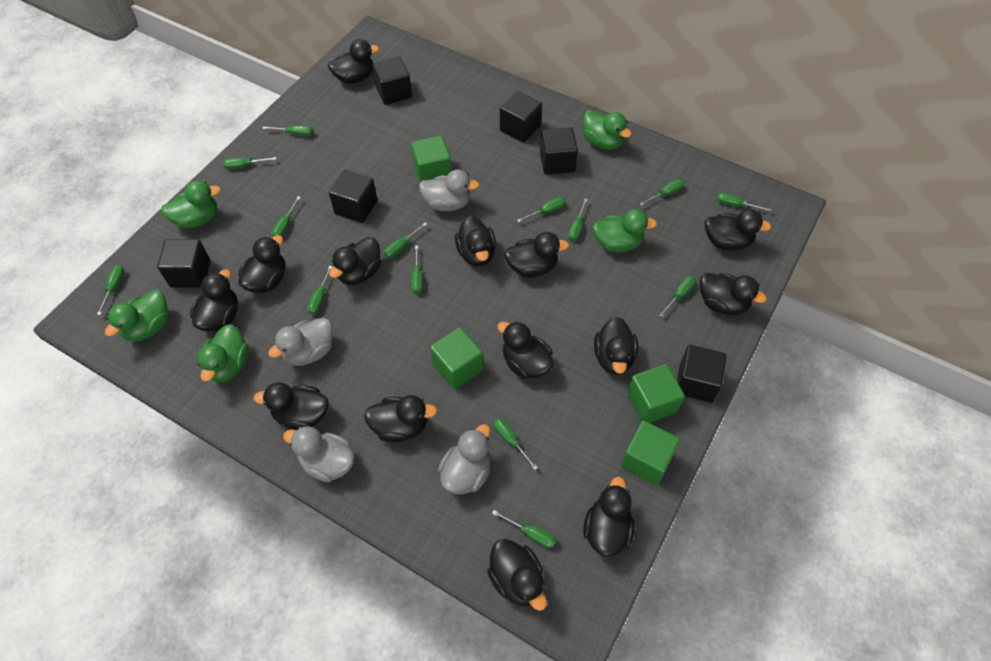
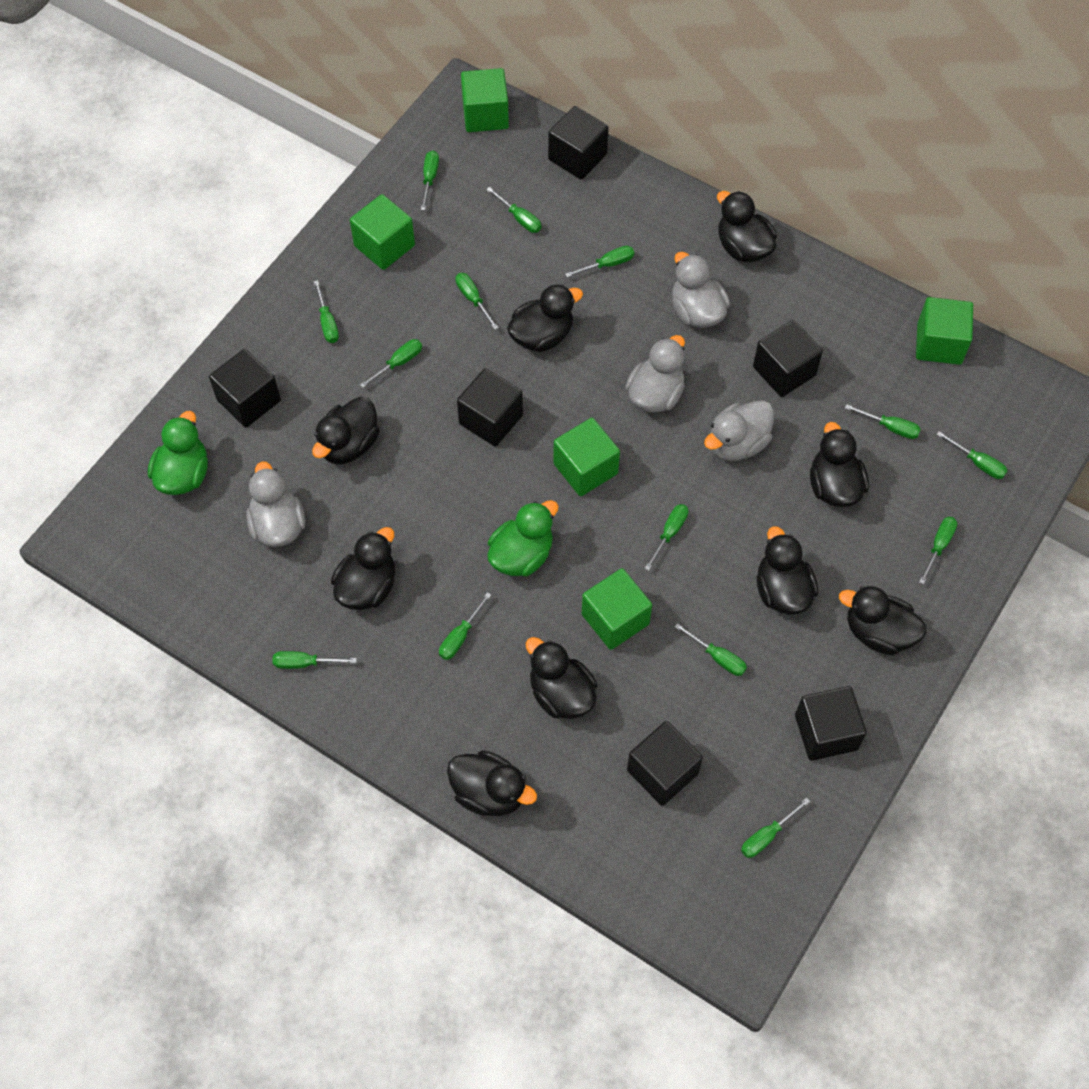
black duck: [190,269,238,332] [239,235,286,293] [254,382,329,430] [328,39,379,84] [329,237,382,285] [364,395,437,442] [455,216,496,266] [487,539,547,611] [498,321,554,379] [504,232,569,278] [583,477,635,557] [594,317,638,375] [700,273,767,315] [705,209,771,251] = 14 -> [312,397,380,464] [331,527,395,610] [447,750,537,816] [507,284,583,352] [526,637,597,719] [717,191,777,262] [757,526,818,615] [810,422,869,507] [839,586,927,655] = 9
green cube: [411,136,451,183] [430,327,483,390] [621,420,680,486] [627,364,685,423] = 4 -> [350,194,415,270] [461,68,509,132] [553,418,620,496] [582,568,652,650] [916,297,973,365] = 5
green duck: [105,290,168,342] [161,180,221,228] [197,324,249,383] [583,110,632,150] [592,209,657,252] = 5 -> [148,411,208,495] [487,500,558,576] = 2

